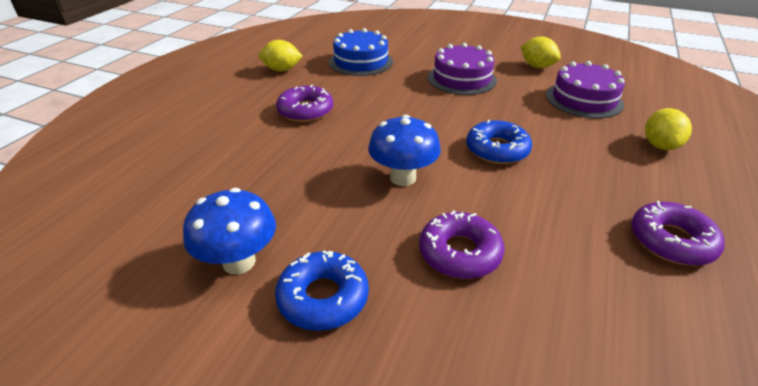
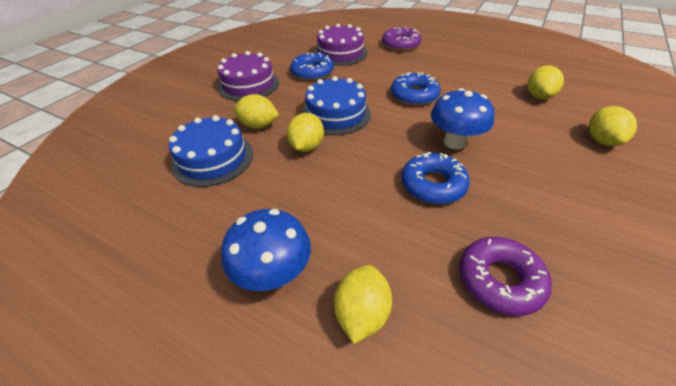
blue cake: [329,28,393,76] = 1 -> [169,115,253,187] [302,76,371,135] = 2
blue donut: [275,251,369,331] [466,120,532,164] = 2 -> [290,52,334,81] [391,72,441,106] [401,152,470,204] = 3
purple donut: [276,85,333,122] [419,210,505,279] [631,201,724,266] = 3 -> [382,26,421,51] [459,237,552,316] = 2
yellow lemon: [259,40,303,71] [521,37,561,68] [645,108,692,150] = 3 -> [234,94,279,129] [287,113,324,152] [334,265,392,344] [527,66,564,99] [589,106,637,146] = 5

